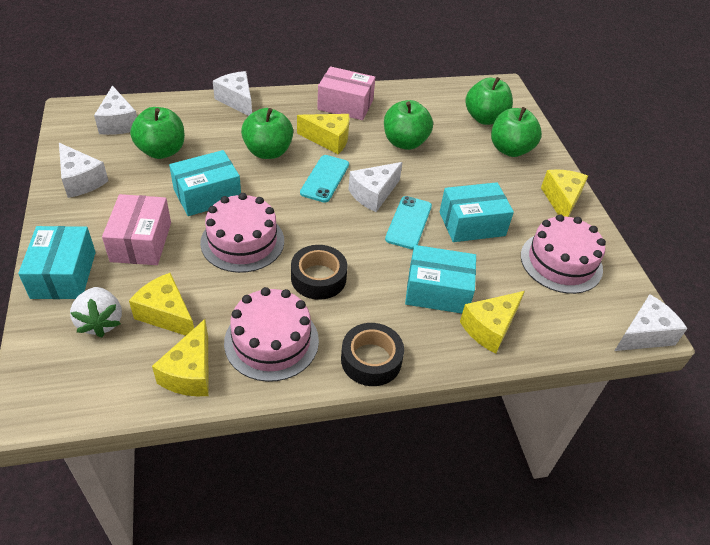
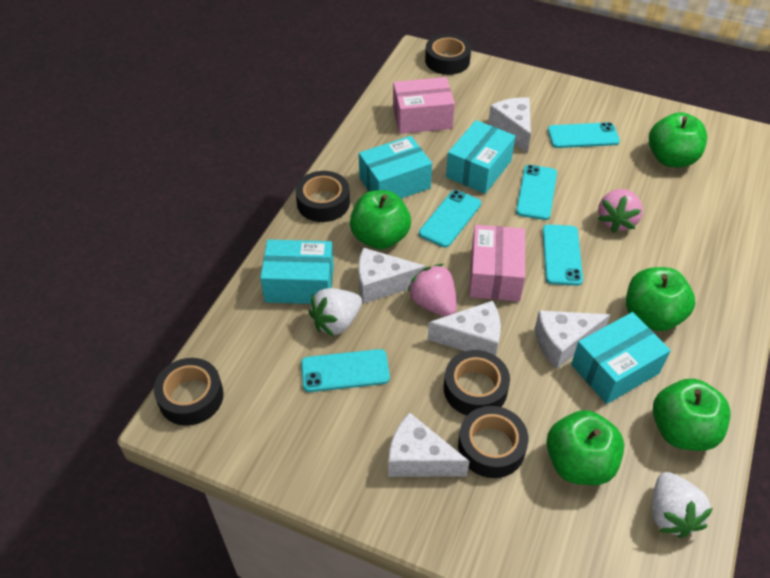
black tape: [291,245,347,300] [341,323,404,386] = 2 -> [154,358,224,426] [295,171,350,222] [425,34,471,75] [444,350,510,415] [458,406,528,478] = 5
pink cake: [200,193,284,273] [224,287,319,382] [521,214,606,294] = 3 -> none = 0
pink strawberry: none = 0 -> [407,264,457,317] [598,189,643,233] = 2
turquoise phone: [300,155,349,203] [385,196,432,249] = 2 -> [301,349,390,392] [419,190,481,248] [516,165,557,220] [542,224,583,286] [548,122,620,148] = 5
white strawberry: [70,287,122,338] = 1 -> [309,288,362,337] [652,472,713,538] = 2
yellow cheese: [129,273,194,336] [152,319,209,396] [297,114,350,154] [460,291,525,354] [541,169,588,217] = 5 -> none = 0

